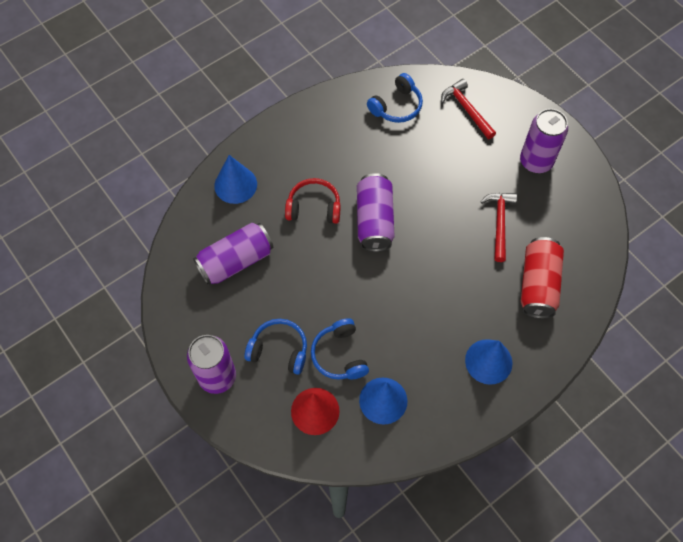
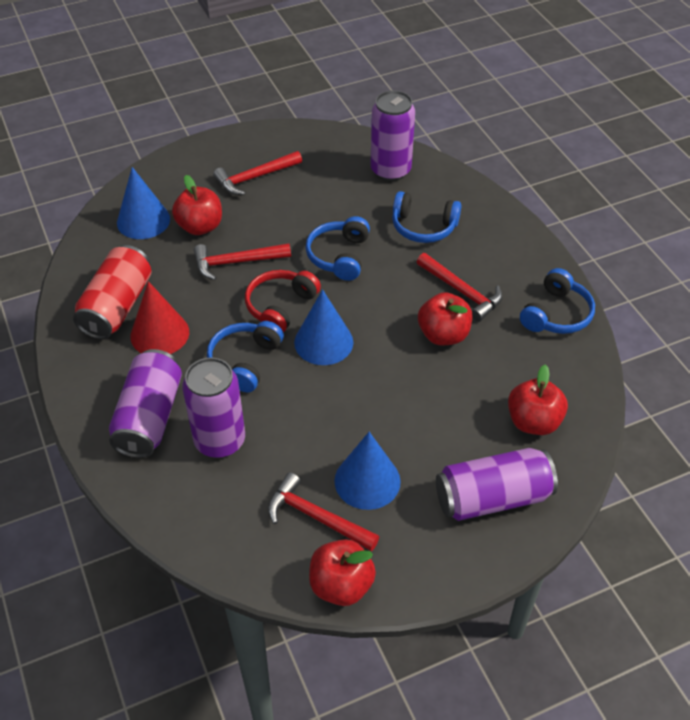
blue headphones: [244,319,307,375] [311,318,369,380] [367,73,423,123] = 3 -> [207,321,284,392] [305,216,370,281] [392,191,461,243] [520,268,595,334] = 4
red apple: none = 0 -> [172,175,222,235] [309,539,376,606] [418,292,472,345] [508,365,568,435] = 4
red hammer: [441,79,496,139] [480,193,517,262] = 2 -> [194,243,291,280] [213,151,302,195] [268,472,379,551] [417,253,503,322] = 4

